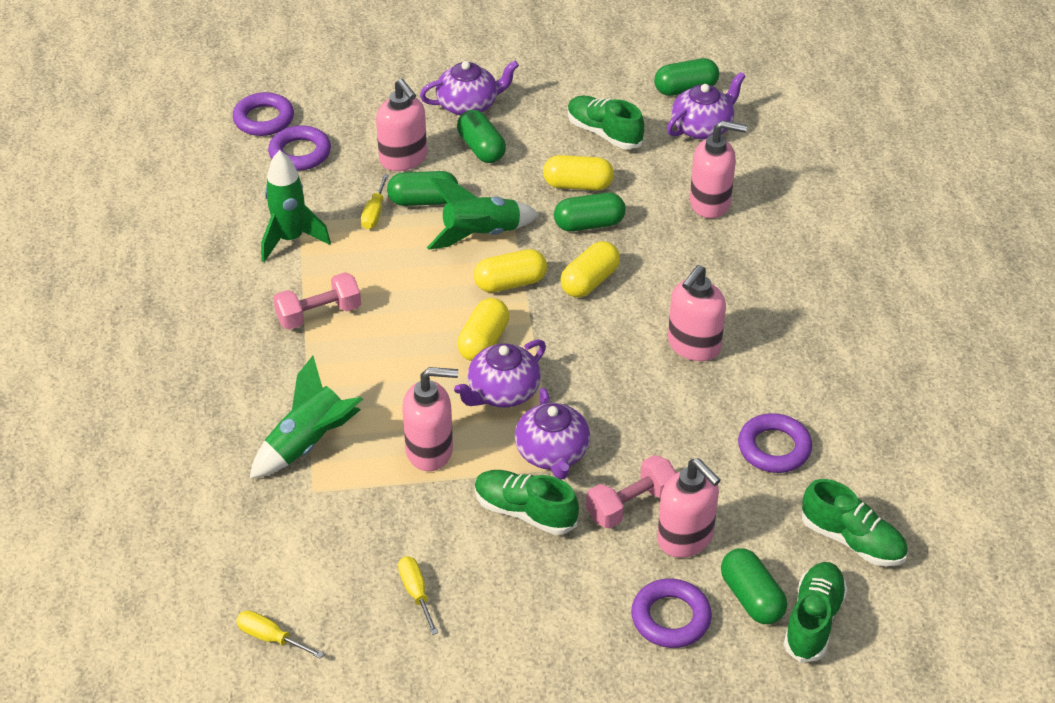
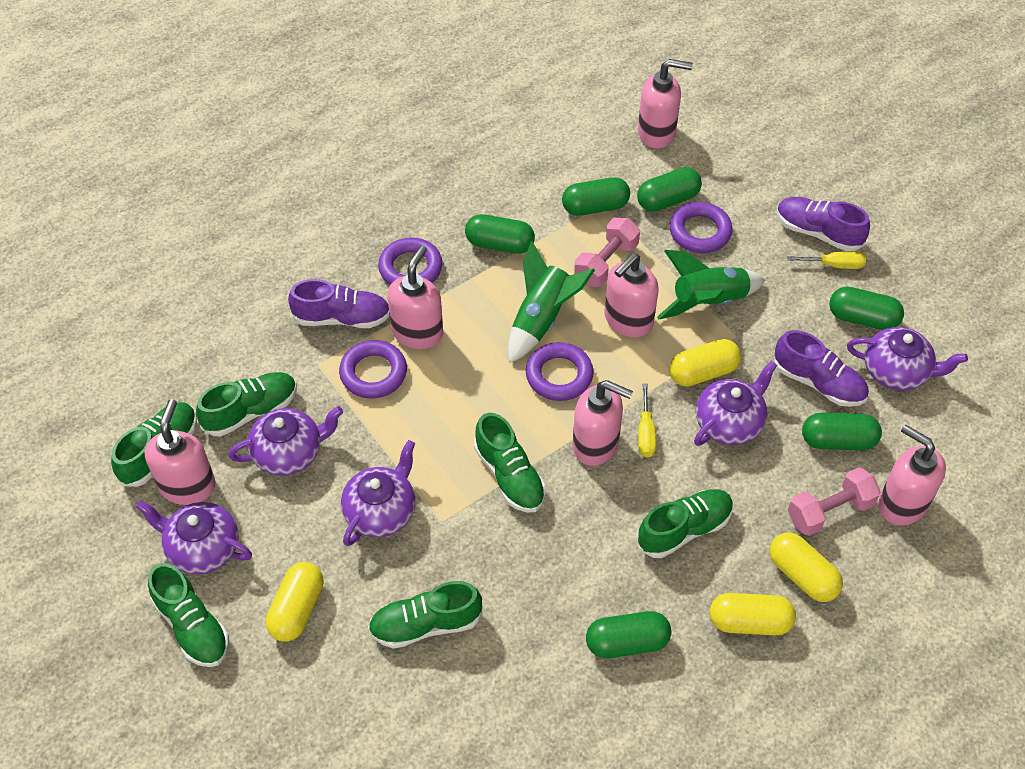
green capsule: [387,171,458,206] [457,110,506,163] [554,193,626,232] [654,58,719,96] [721,548,787,624] = 5 -> [465,214,535,254] [562,177,630,216] [586,611,671,658] [637,167,702,212] [802,413,882,450] [829,287,904,330] = 6
green rocket: [250,356,363,478] [261,150,331,262] [427,177,540,250] = 3 -> [508,241,595,363] [657,250,765,319] = 2
green shoe: [474,470,579,535] [568,95,644,149] [784,562,848,663] [802,479,908,566] = 4 -> [111,402,197,487] [148,563,229,667] [196,372,297,436] [368,581,483,649] [474,413,546,513] [637,489,734,558] = 6
pink soap dispenser: [376,79,427,171] [402,367,458,471] [657,458,721,558] [668,265,726,361] [690,120,747,218] = 5 -> [145,399,216,505] [387,245,443,349] [572,380,633,466] [604,253,658,337] [638,59,693,149] [879,424,946,526] = 6
purple shoe: none = 0 -> [288,279,390,328] [774,330,869,407] [777,197,870,251] = 3
purple teapot: [420,61,519,116] [454,339,546,408] [515,388,590,480] [667,72,746,140] = 4 -> [136,500,252,574] [228,406,343,476] [341,440,415,546] [694,361,777,446] [847,327,968,390] = 5
yellow screwdriver: [236,610,324,659] [361,174,389,229] [398,556,438,635] = 3 -> [638,383,656,457] [787,251,866,269] = 2

